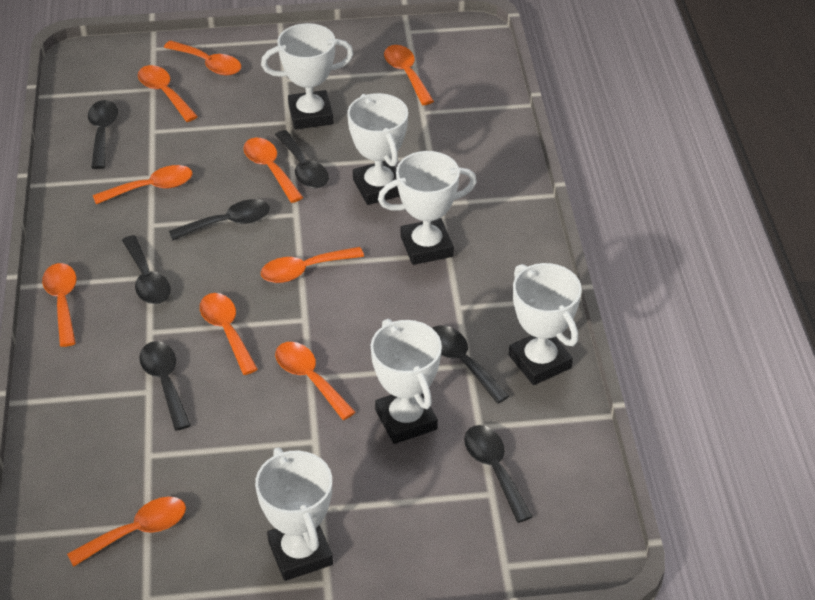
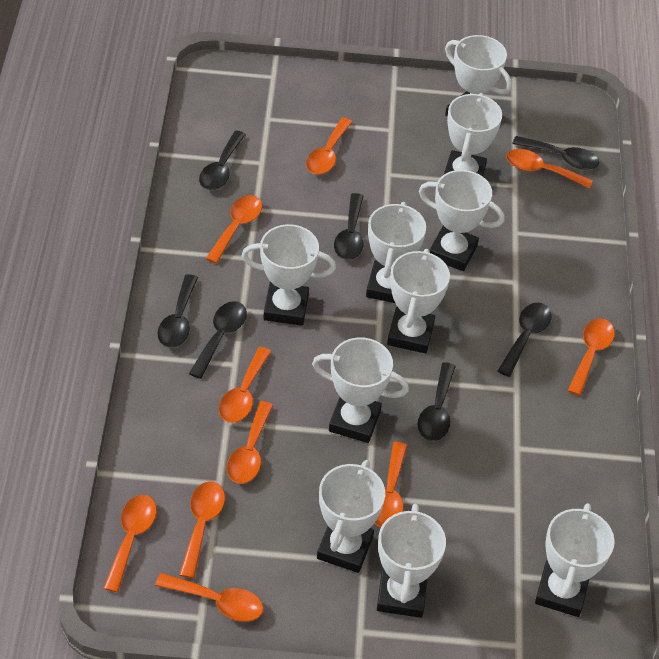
white trophy: [255,448,333,581] [261,23,354,129] [347,93,408,205] [371,319,442,444] [378,151,477,265] [509,263,582,385] = 6 -> [242,224,336,326] [312,337,409,443] [317,460,385,573] [366,202,426,303] [377,504,446,618] [387,249,450,353] [419,170,505,271] [444,93,502,177] [445,35,512,117] [535,503,615,617] = 10

